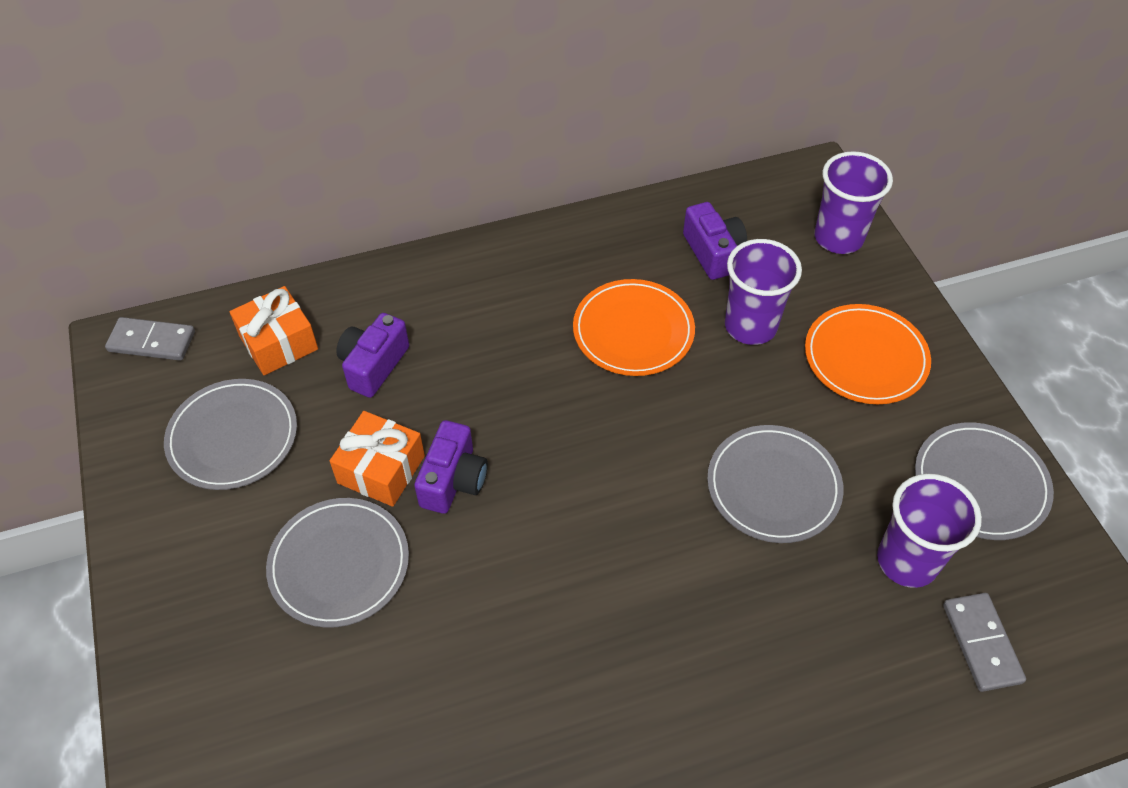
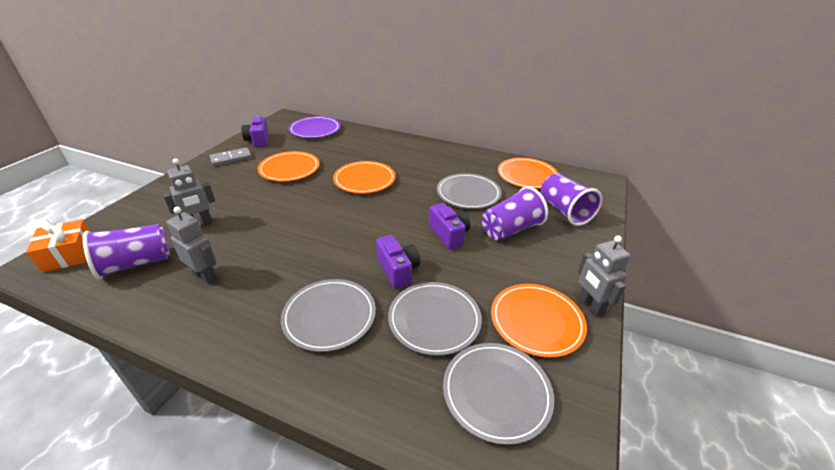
grey domino: [105,317,195,361] [943,593,1026,692] = 2 -> [210,147,252,166] = 1
grey robot: none = 0 -> [163,158,215,224] [166,207,217,285] [578,235,630,317] = 3
orange gift: [230,286,318,375] [330,411,425,507] = 2 -> [26,220,90,272] = 1
orange plate: [573,279,695,376] [805,304,931,404] = 2 -> [258,151,320,181] [333,161,395,194] [491,284,587,358] [498,158,558,189] = 4
purple plate: none = 0 -> [288,116,340,138] = 1

